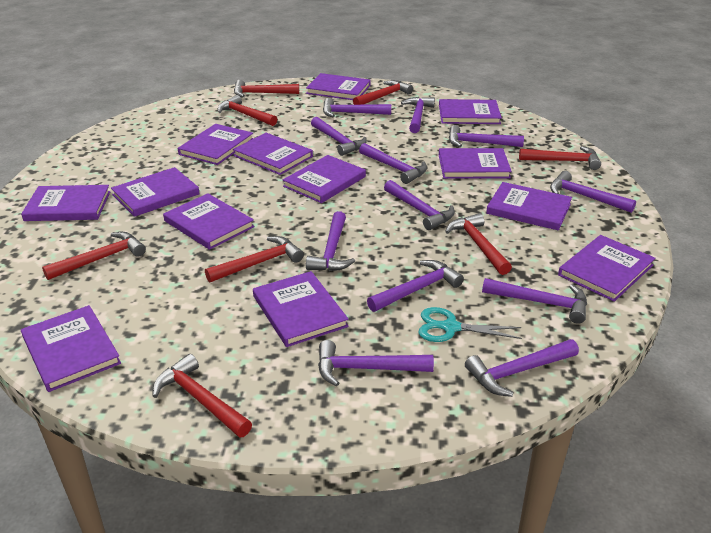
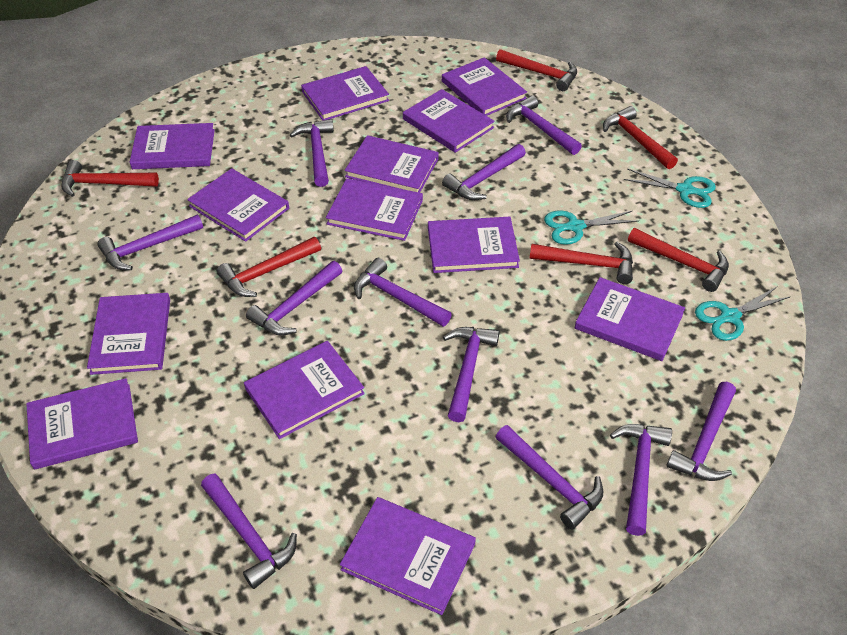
purple hammer: [306,211,355,271] [311,117,367,156] [318,340,434,386] [323,98,391,117] [359,143,427,184] [367,260,464,312] [384,180,455,230] [401,97,435,133] [449,125,524,147] [465,339,579,397] [482,278,587,324] [550,171,636,213] = 12 -> [97,215,203,270] [201,474,297,589] [246,261,342,336] [290,119,334,187] [354,258,452,327] [442,144,526,200] [443,327,499,422] [496,425,603,530] [506,95,582,155] [610,424,672,536] [666,382,736,481] = 11
red hammer: [42,232,146,280] [153,354,252,438] [205,236,304,283] [217,95,277,126] [234,80,299,97] [353,80,413,105] [445,213,512,275] [519,146,601,170] = 8 -> [61,160,159,197] [217,237,321,297] [496,49,577,91] [529,242,633,284] [603,106,678,169] [628,228,729,292] = 6
turquoise scissors: [418,307,522,342] = 1 -> [544,211,638,245] [623,168,716,208] [695,286,791,341] = 3

